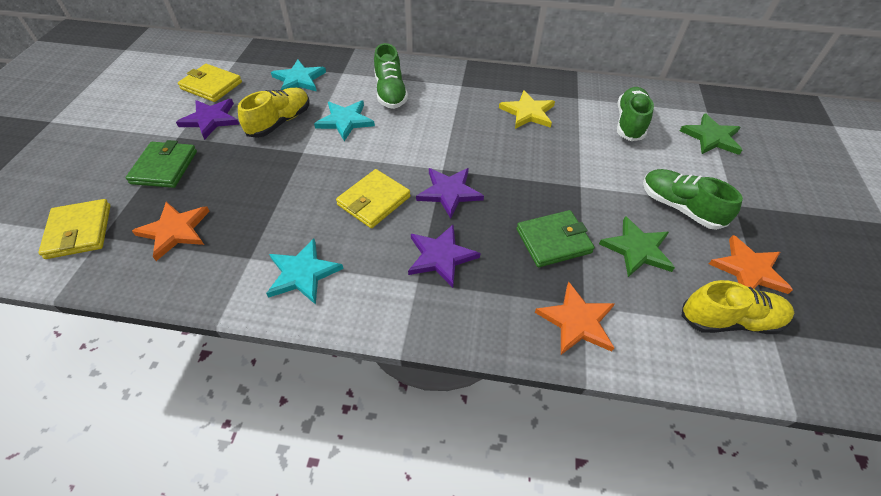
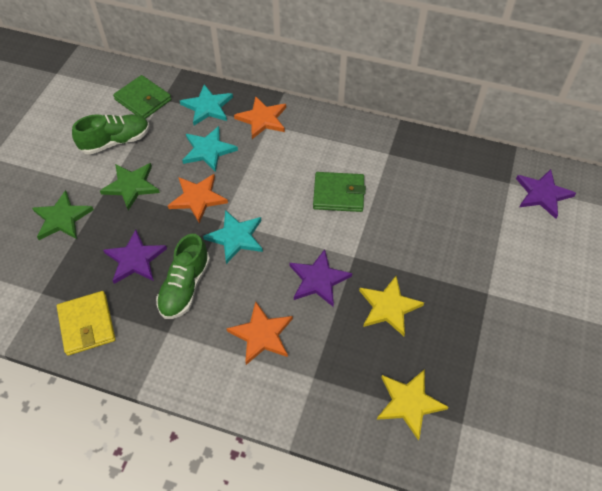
green shoe: [374,43,408,109] [617,87,654,141] [643,169,743,230] = 3 -> [72,114,150,155] [156,234,210,319] = 2
yellow shoe: [238,88,310,138] [681,280,794,334] = 2 -> none = 0
yellow star: [499,90,555,129] = 1 -> [359,276,424,336] [377,369,448,440] = 2
yellow wallet: [38,199,110,259] [178,64,242,102] [336,169,411,228] = 3 -> [57,291,116,356] = 1

